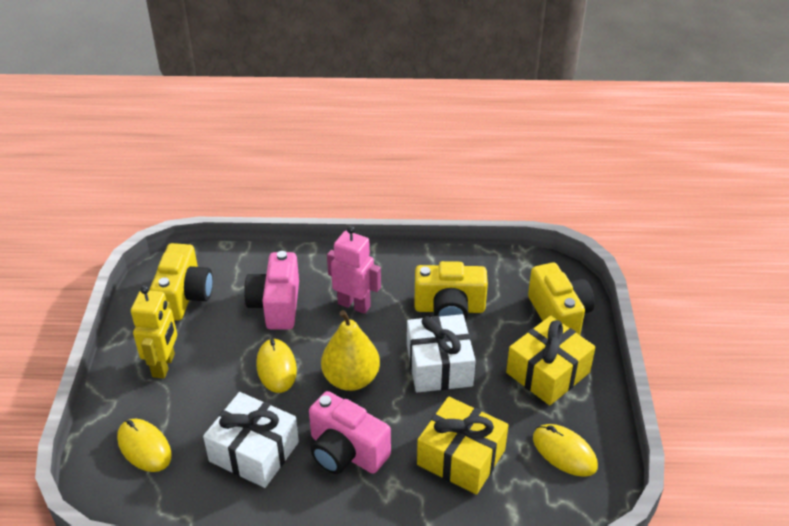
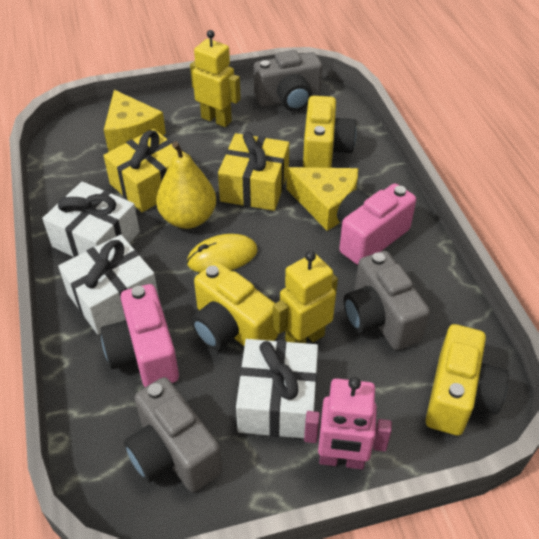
grey camera: none = 0 -> [124,377,222,492] [254,50,323,111] [344,251,430,350] = 3
white gift: [203,392,299,488] [407,314,476,392] = 2 -> [42,181,140,257] [58,235,159,335] [236,339,318,438] = 3
yellow cheese: none = 0 -> [104,90,166,152] [286,167,358,231] = 2
yellow mouse: [117,419,172,472] [256,338,297,393] [533,424,598,477] = 3 -> [187,234,258,273] = 1
yellow robot: [131,285,177,379] = 1 -> [190,30,241,127] [273,251,338,343] = 2

